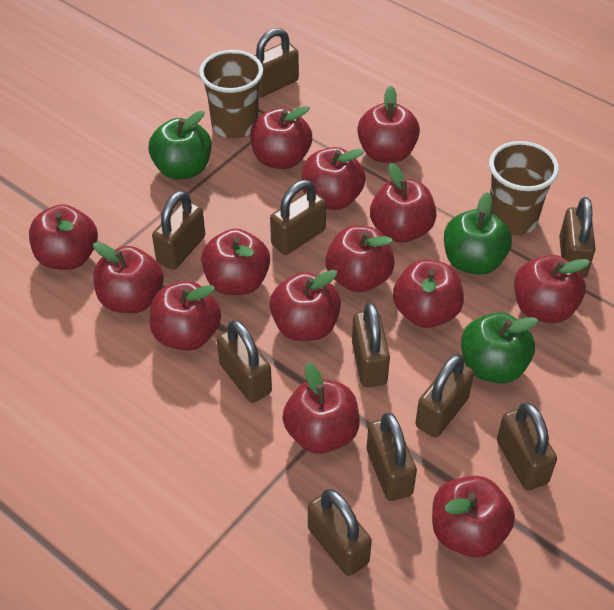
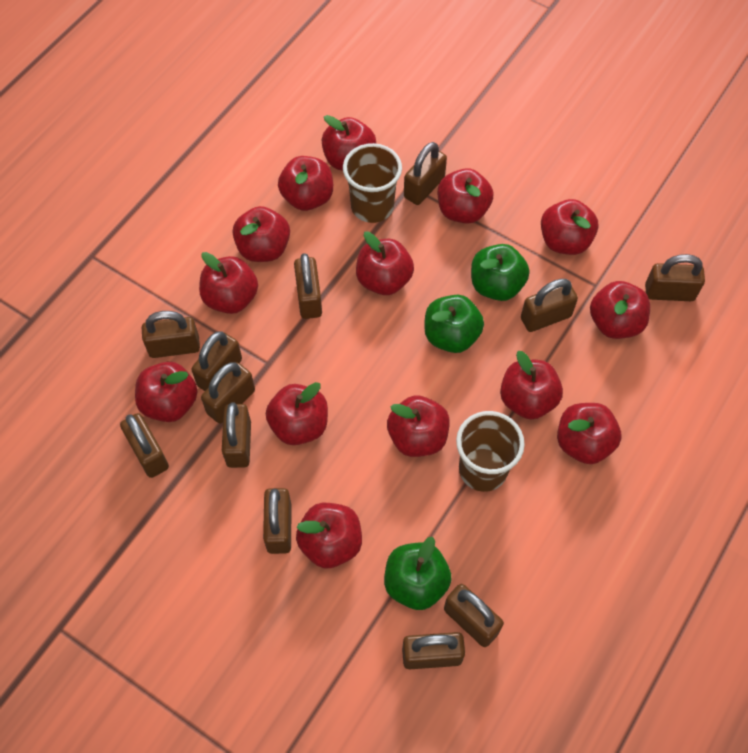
brown padlock: [152,190,205,270] [217,320,272,403] [254,28,299,97] [270,180,326,255] [308,489,372,576] [352,302,390,387] [367,413,417,501] [415,354,474,438] [497,403,557,490] [559,197,596,278] = 10 -> [120,413,169,478] [142,311,200,358] [191,332,242,391] [201,362,255,424] [222,402,251,468] [263,488,292,554] [294,253,322,319] [402,632,465,669] [404,142,447,205] [444,584,504,647] [521,279,578,332] [645,254,705,301] = 12

